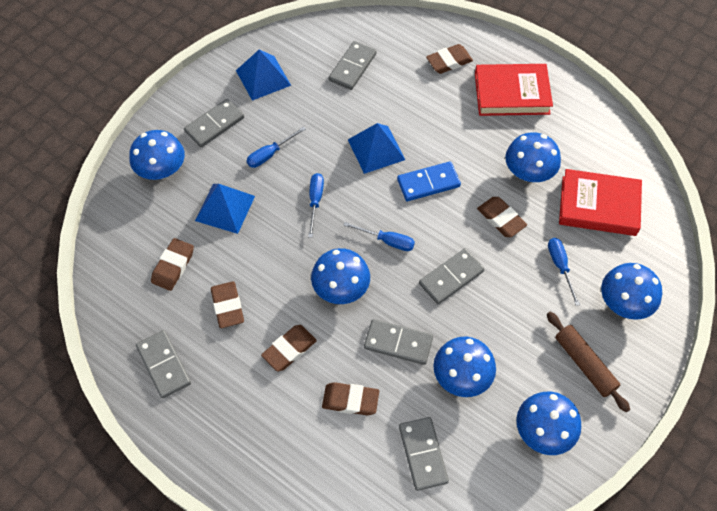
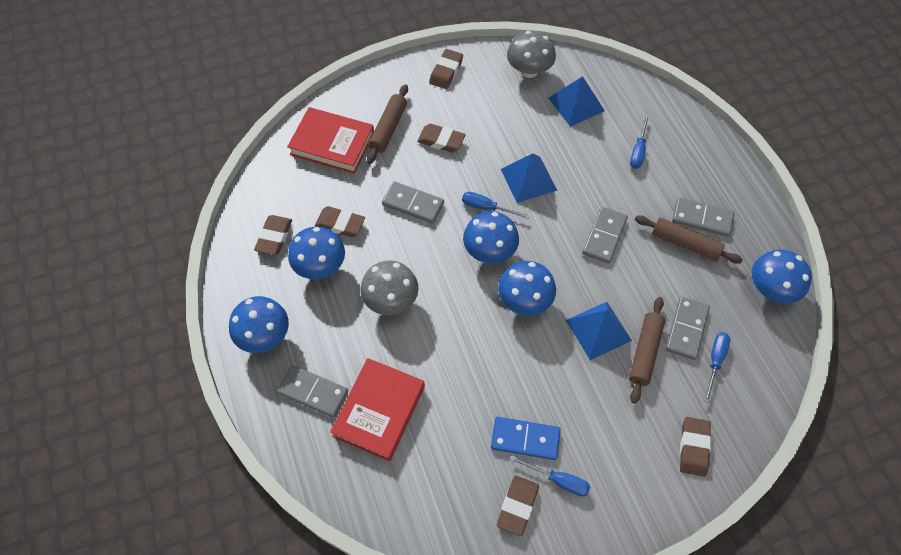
blue mushroom: [129,130,185,180] [311,248,370,304] [433,337,496,397] [505,132,561,182] [516,392,581,455] [601,263,662,320] = 6 -> [229,296,289,353] [288,227,345,279] [463,211,519,263] [498,261,556,316] [751,249,812,304] = 5
brown rolling pin: [547,312,630,412] = 1 -> [367,84,408,164] [629,297,665,404] [635,215,743,264] = 3
grey domino: [136,330,191,399] [184,99,244,148] [329,41,377,90] [364,319,433,365] [399,417,449,491] [419,248,484,304] = 6 -> [277,365,348,418] [382,181,444,224] [582,207,628,264] [666,296,710,360] [672,197,735,237] = 5
grey mushroom: none = 0 -> [360,260,419,315] [507,31,556,78] = 2

